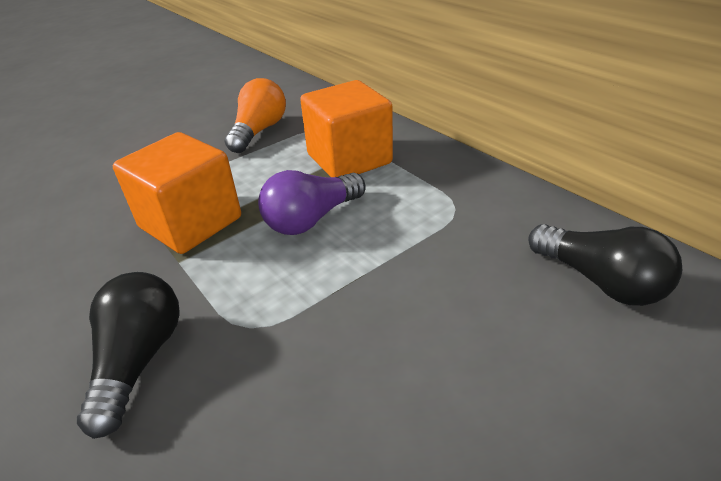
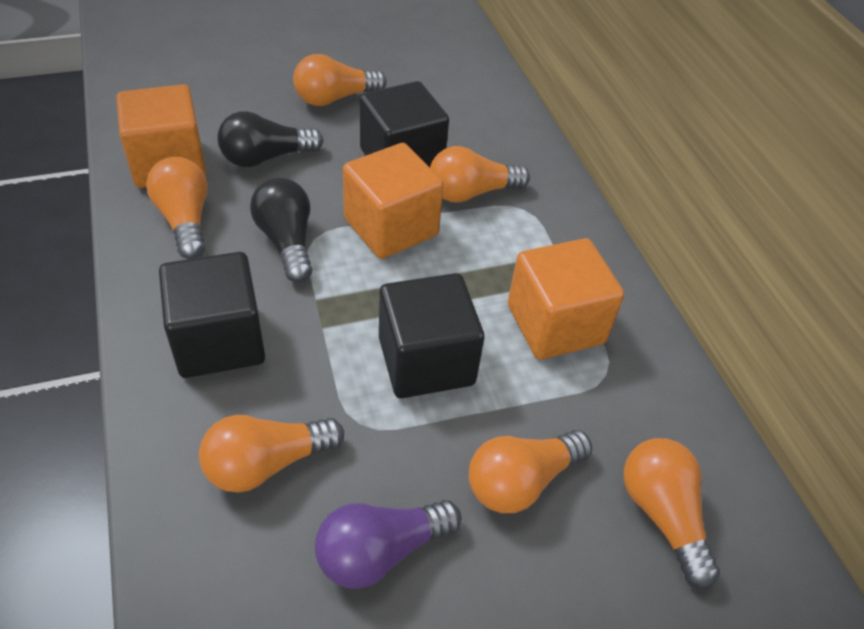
black cube: none = 0 -> [159,252,265,378] [360,81,449,167] [379,273,484,398] = 3
orange cube: [113,132,241,254] [300,80,393,177] = 2 -> [116,84,206,188] [343,143,444,259] [508,238,624,360] = 3
orange light bulb: [225,78,286,153] = 1 -> [146,157,208,259] [199,415,344,492] [293,54,387,106] [430,146,530,203] [469,430,592,513] [623,438,720,589] = 6

